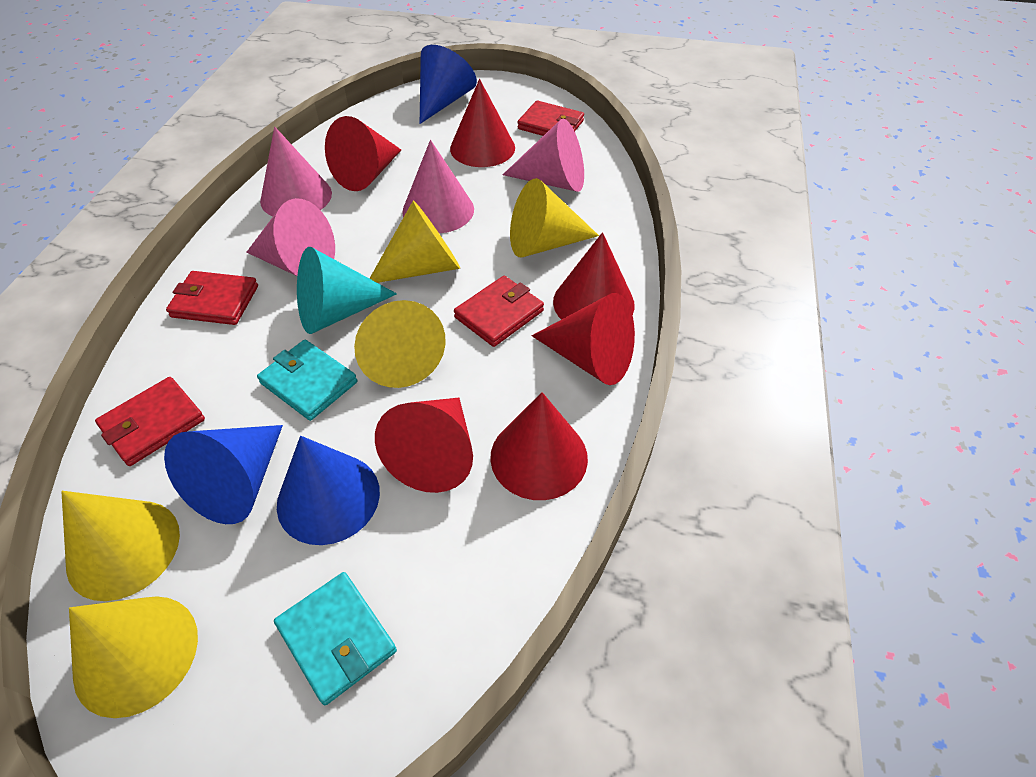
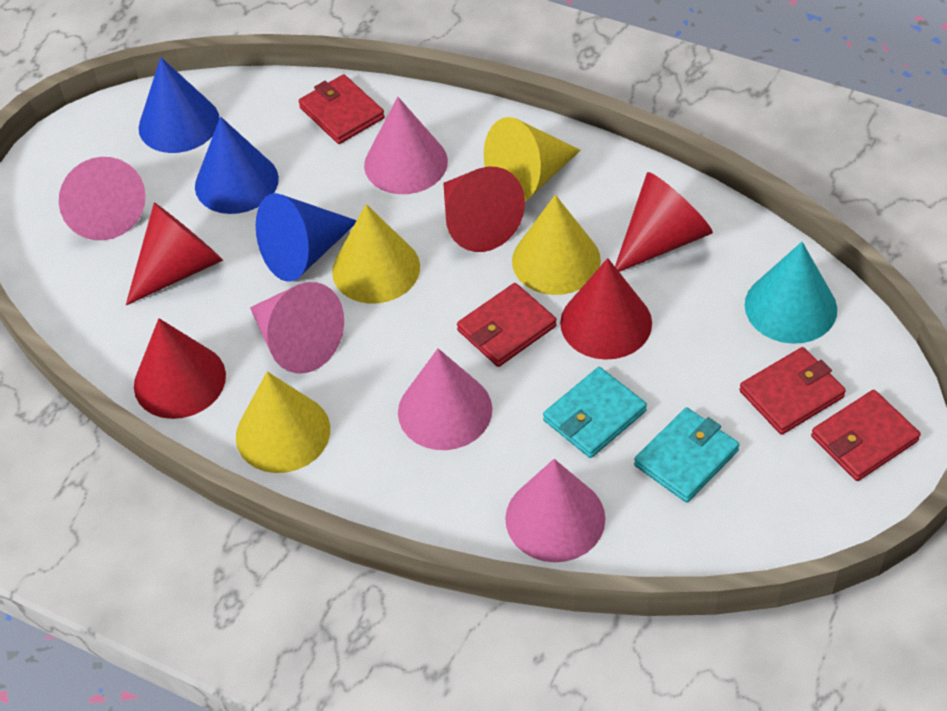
pink cone: [246,198,335,276] [260,127,332,216] [402,140,474,233] [503,118,584,192] = 4 -> [59,157,146,240] [250,282,344,373] [364,97,448,194] [398,348,492,450] [505,459,605,562] = 5
red cone: [325,116,401,191] [375,398,473,493] [450,79,515,167] [490,392,588,500] [532,293,635,385] [553,232,635,320] = 6 -> [126,203,223,305] [134,318,226,419] [443,167,525,252] [560,258,652,360] [615,172,713,272] = 5
yellow cone: [61,491,180,601] [69,596,198,718] [354,300,445,388] [369,200,460,283] [510,178,599,258] = 5 -> [236,371,330,473] [332,204,420,304] [484,117,581,201] [512,195,601,295] = 4

